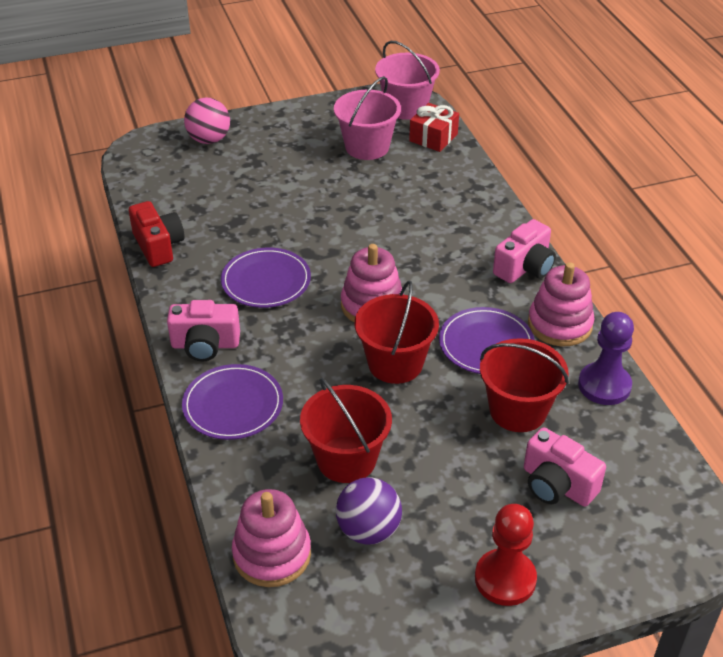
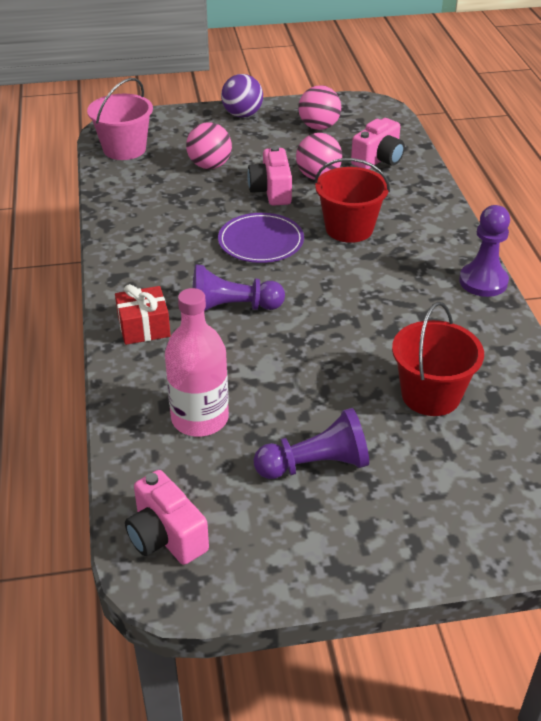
pink ball: [184,97,230,144] = 1 -> [186,122,232,169] [296,133,342,180] [298,85,341,130] = 3
pink bottle: none = 0 -> [165,288,229,436] = 1
pink bucket: [334,76,401,160] [375,41,440,120] = 2 -> [87,78,153,160] = 1
pink stacking toy: [232,489,311,587] [341,244,404,323] [528,262,595,346] = 3 -> none = 0
purple pawn: [578,312,634,405] = 1 -> [192,265,285,311] [253,408,369,479] [459,205,510,297] = 3
purple plate: [182,364,283,440] [221,248,311,308] [439,307,535,374] = 3 -> [218,213,304,263] = 1
red bucket: [300,378,392,483] [355,281,439,384] [480,338,569,432] = 3 -> [314,158,390,243] [392,302,484,416] = 2
red camera: [129,201,185,267] = 1 -> none = 0
red pawn: [475,504,537,606] = 1 -> none = 0

